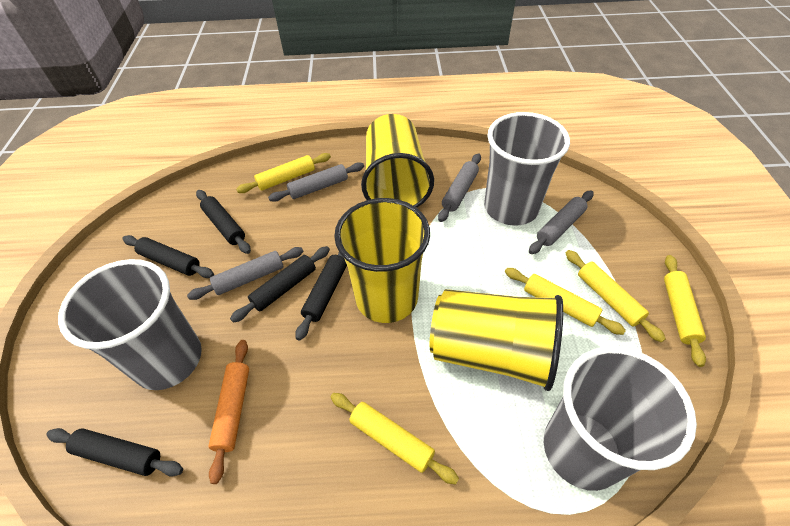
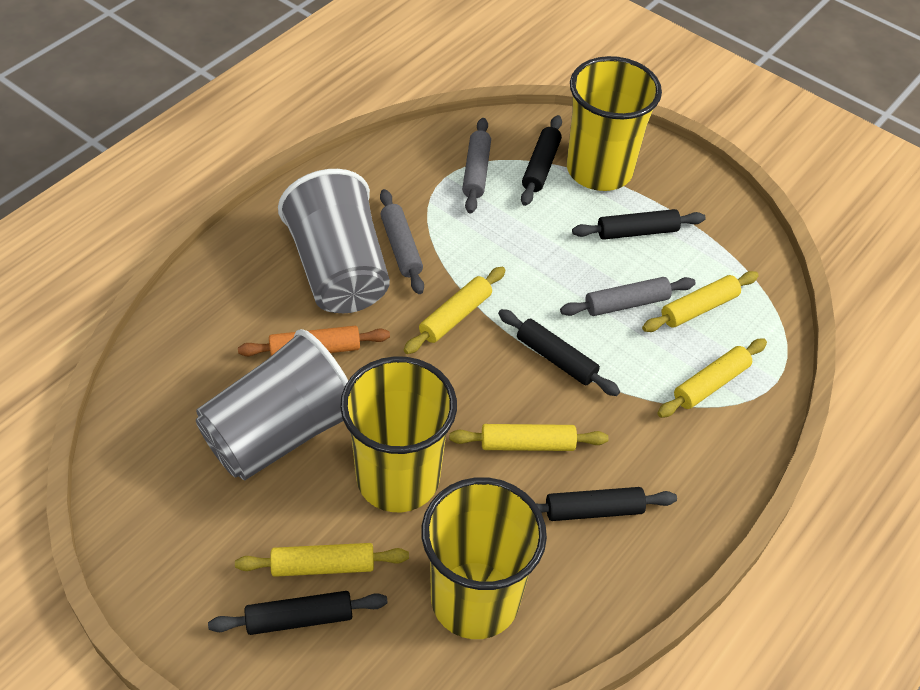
grey cup: [58,259,202,390] [484,112,570,226] [544,347,697,491] = 3 -> [196,329,348,480] [278,169,390,313] = 2
grey rolling pin: [187,247,304,300] [268,162,364,202] [438,153,481,222] [529,190,593,254] = 4 -> [380,189,424,294] [462,118,491,214] [560,277,696,316] = 3

